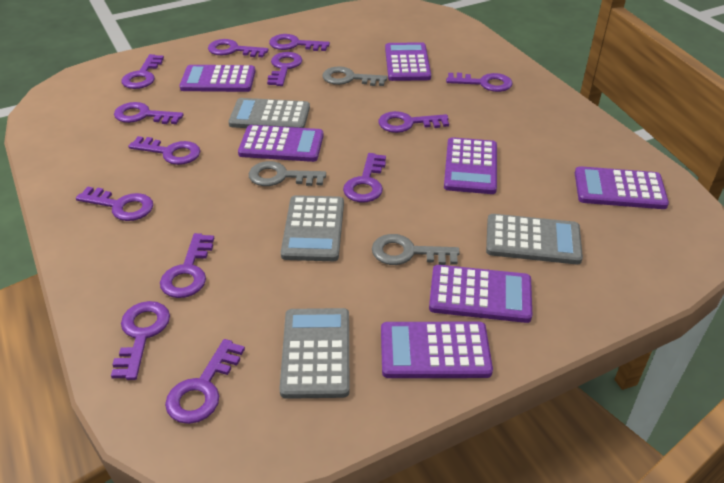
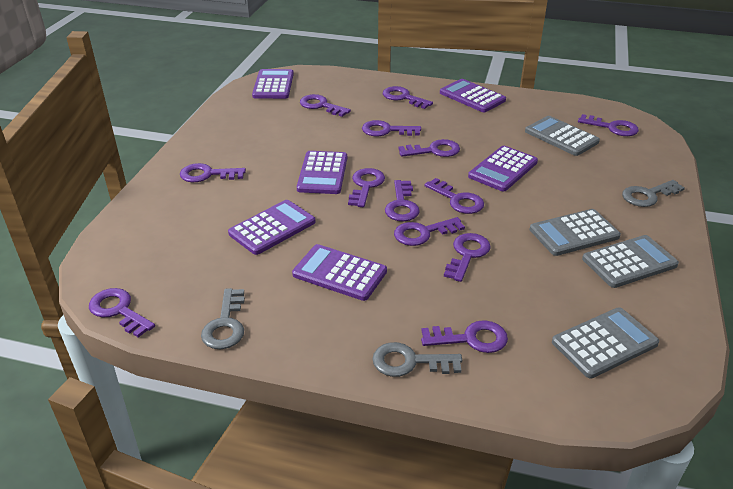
purple calculator: [179,65,256,92] [238,125,323,162] [381,322,493,378] [385,42,431,81] [429,265,532,323] [444,137,497,194] [575,166,669,209] = 7 -> [228,200,315,255] [252,69,294,99] [292,244,387,301] [297,151,347,194] [440,79,506,112] [468,146,538,192] = 6

